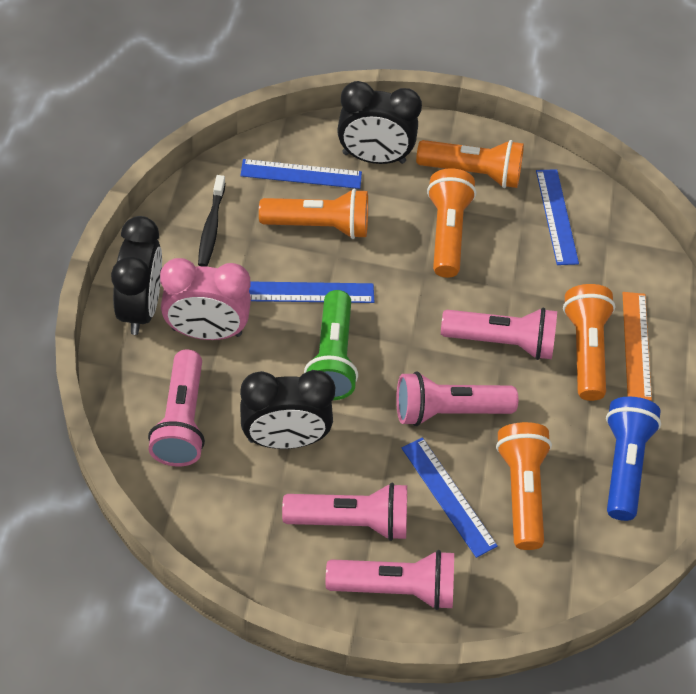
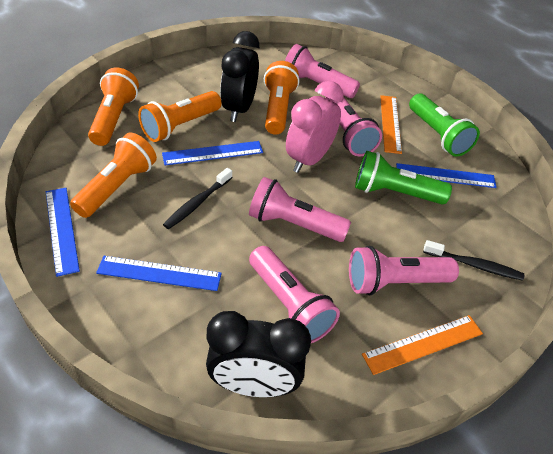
black clock: [111,216,162,335] [240,370,335,449] [337,81,422,164] = 3 -> [206,311,311,397] [220,31,259,122] = 2
black toothbrush: [198,175,225,267] = 1 -> [163,168,233,229] [423,240,524,281] = 2
blue flashlight: [606,397,661,521] = 1 -> none = 0
green flashlight: [304,290,358,400] = 1 -> [355,151,452,204] [409,94,480,157] = 2
orange flashlight: [259,189,368,239] [416,140,524,188] [427,168,476,278] [496,422,552,550] [563,284,615,401] = 5 -> [70,132,157,218] [88,67,139,146] [138,91,222,142] [264,61,299,135] = 4
orange ruler: [623,292,652,401] = 1 -> [362,315,483,375] [380,95,402,154] = 2

